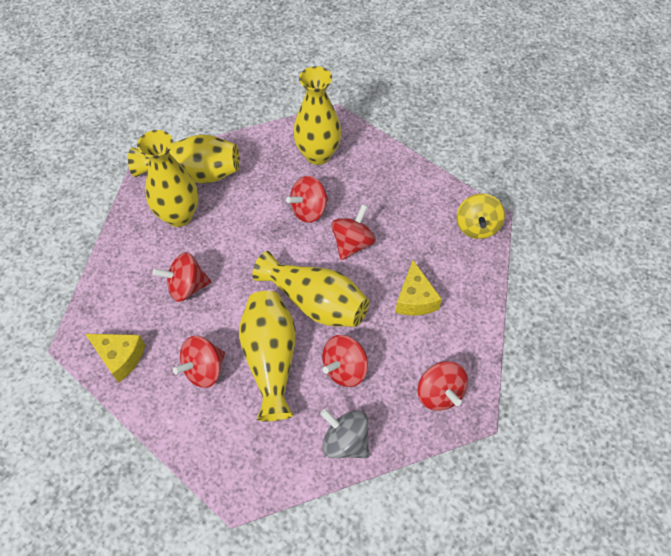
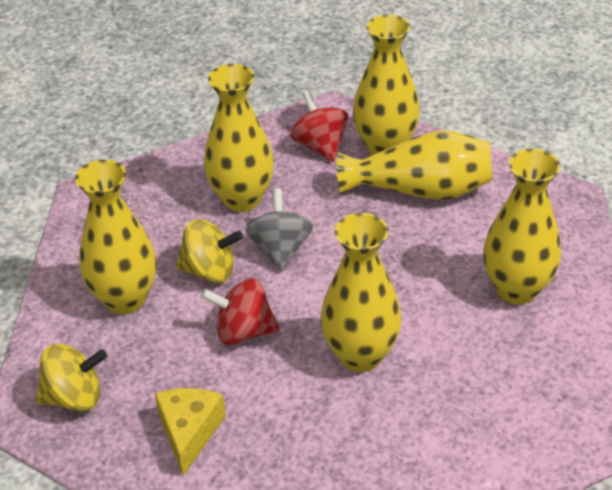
red spinning top: [153,252,211,302] [173,336,225,388] [286,176,329,223] [322,335,368,387] [331,204,376,260] [418,361,468,411] = 6 -> [201,278,280,345] [290,90,348,162] = 2
yellow cheese: [85,334,145,383] [395,260,442,316] = 2 -> [155,388,226,476] = 1
yellow spinning top: [457,193,505,239] = 1 -> [35,344,107,412] [176,219,243,283] = 2
yellow vase: [128,134,240,184] [137,130,199,227] [239,291,296,421] [252,251,369,327] [293,66,342,165] = 5 -> [75,160,156,314] [204,64,274,212] [320,213,401,372] [337,131,492,200] [353,14,420,155] [483,148,561,305] = 6

